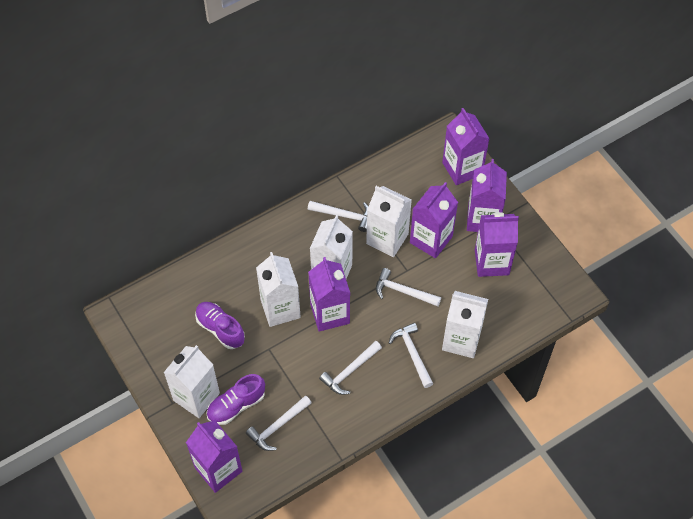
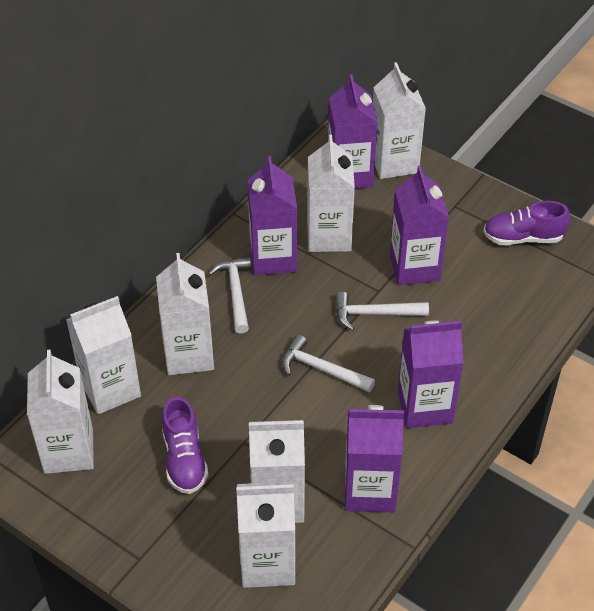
purple carton: [186,420,242,493] [308,257,350,332] [410,182,458,258] [442,108,490,185] [467,159,507,232] [475,212,519,277] = 6 -> [248,156,297,275] [328,74,378,189] [345,405,404,512] [390,166,449,285] [398,321,464,428] = 5
white carton: [163,345,220,418] [256,252,301,327] [310,215,353,279] [366,186,412,257] [442,291,488,358] = 5 -> [27,350,94,474] [66,296,141,414] [156,253,214,375] [236,481,295,588] [249,420,305,523] [307,135,355,252] [373,62,426,179] = 7
white hammer: [246,395,312,451] [308,201,368,232] [319,341,382,395] [376,268,441,306] [389,322,433,388] = 5 -> [208,256,251,334] [282,335,375,392] [335,292,429,331] = 3

